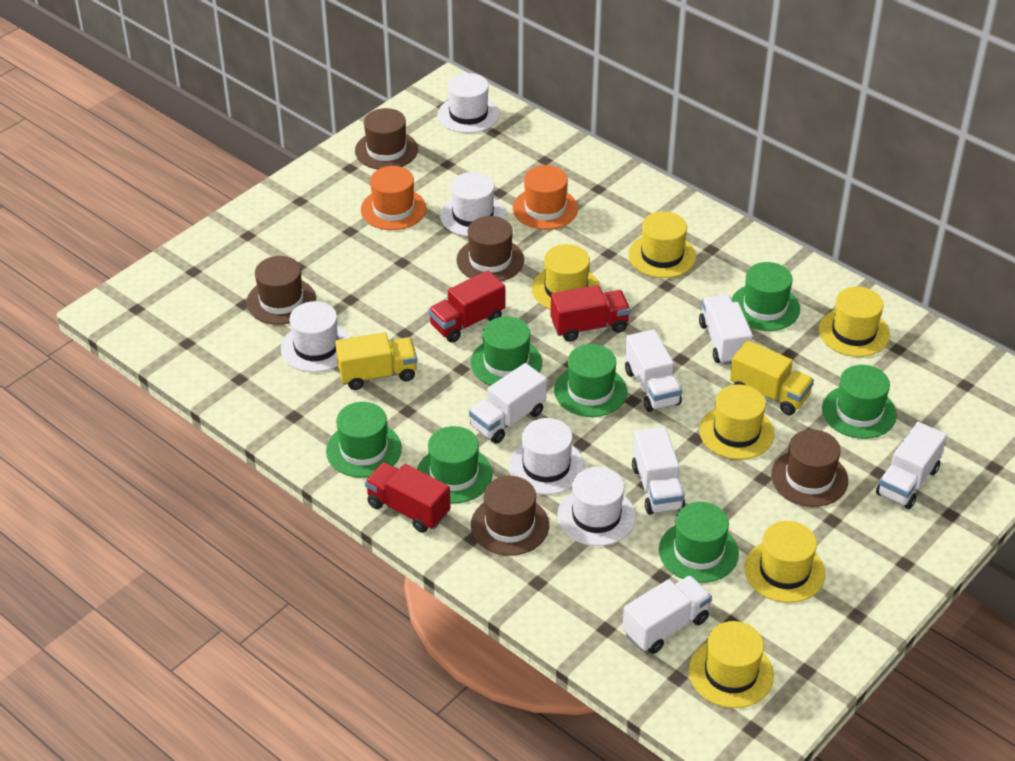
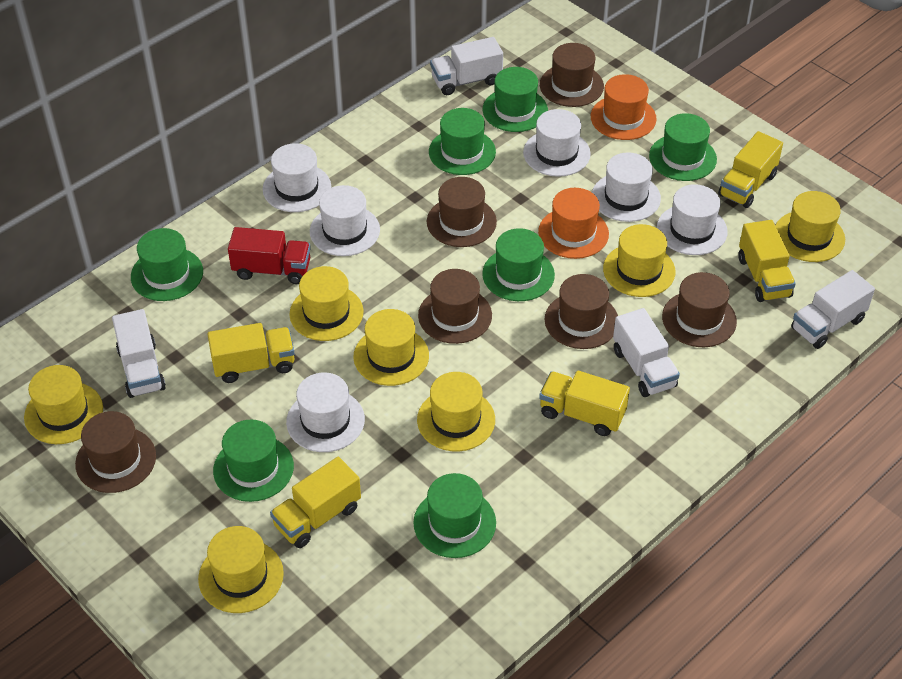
brown hat: [247,256,316,325] [355,108,418,169] [456,216,524,281] [471,476,549,556] [771,429,848,507] = 5 -> [75,411,156,493] [418,269,492,344] [427,177,497,247] [540,43,604,107] [545,274,618,349] [662,272,737,347] = 6
red truck: [365,462,451,533] [428,270,505,343] [551,285,630,342] = 3 -> [228,227,311,284] = 1
white hat: [281,301,350,372] [438,73,499,133] [440,172,506,237] [508,418,585,495] [558,467,636,546] = 5 -> [263,143,331,212] [286,373,365,452] [310,185,380,256] [523,109,591,177] [592,152,661,222] [657,184,728,255] = 6
white truck: [469,363,547,444] [622,576,712,654] [625,329,682,412] [632,427,685,515] [699,295,753,365] [876,422,947,509] = 6 -> [112,309,166,398] [430,37,503,95] [613,308,680,397] [791,270,875,349] = 4
yellow hat: [532,244,601,310] [628,211,696,278] [689,621,774,708] [699,384,774,460] [744,521,825,603] [819,287,890,357] = 6 -> [24,365,103,444] [198,526,284,613] [290,266,363,341] [353,309,429,386] [417,372,495,451] [603,224,676,297] [775,191,845,262] = 7
yellow truck: [335,332,417,390] [730,340,814,415] = 2 -> [208,323,295,383] [270,457,361,548] [539,371,630,436] [718,131,783,208] [738,220,796,302] = 5

